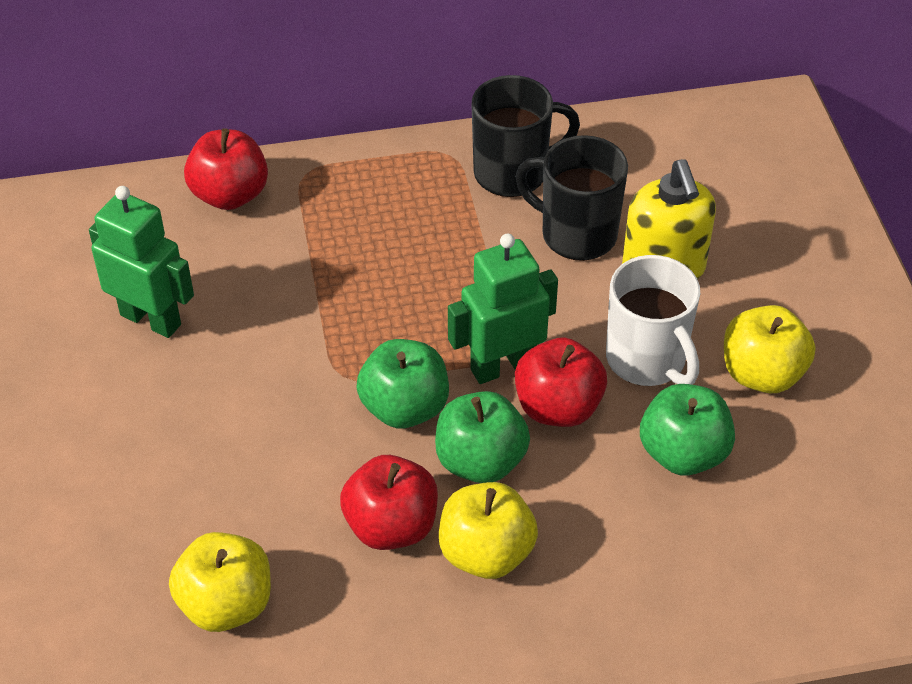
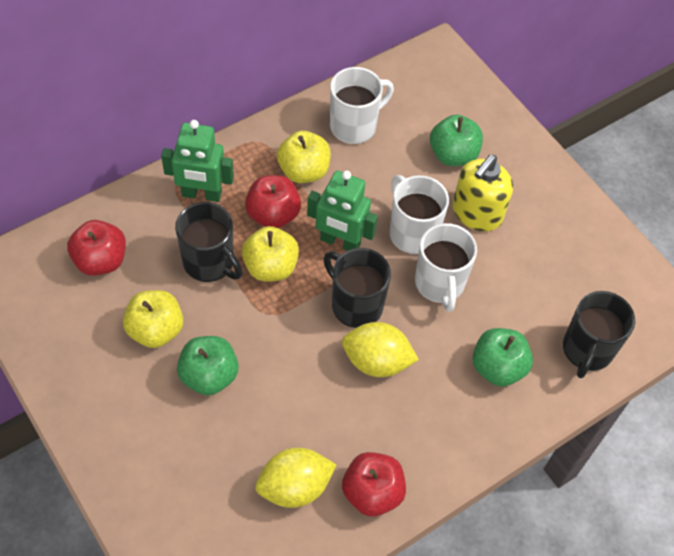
black mug: [472,75,580,197] [515,135,628,261] = 2 -> [175,202,243,282] [323,248,391,328] [563,291,635,378] = 3
white mug: [606,255,700,386] = 1 -> [330,67,394,144] [390,175,449,254] [415,223,477,312] = 3
yellow lemon: none = 0 -> [255,448,336,508] [342,322,419,377] = 2

